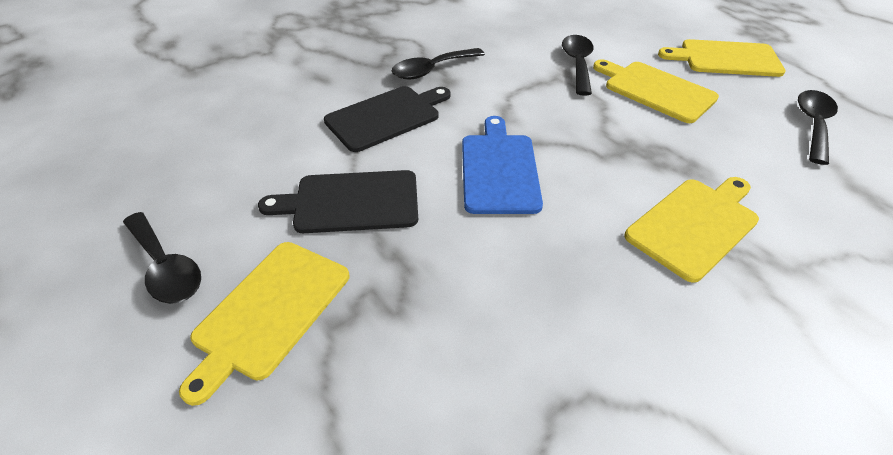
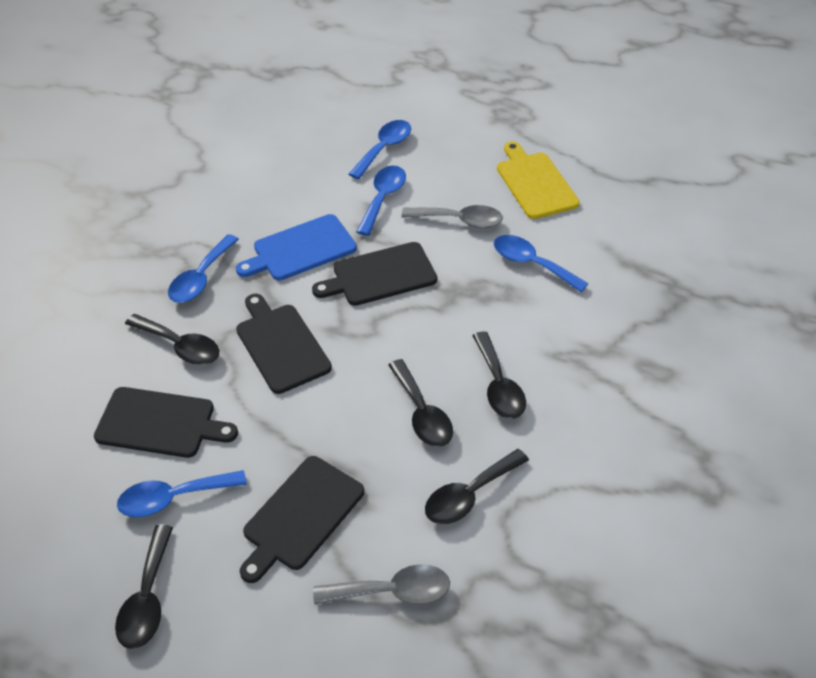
black cutting board: [258,170,418,233] [324,86,451,152] = 2 -> [94,387,238,458] [236,294,332,394] [240,456,364,583] [312,242,437,306] = 4
black spoon: [123,212,201,304] [392,48,485,80] [562,35,594,96] [798,90,838,165] = 4 -> [115,525,173,649] [125,314,219,365] [388,359,453,447] [425,449,529,524] [472,331,526,419] = 5
blue spoon: none = 0 -> [117,470,247,517] [168,234,239,303] [349,120,411,179] [356,166,406,236] [494,235,589,292] = 5
grey spoon: none = 0 -> [313,564,450,604] [402,205,503,228] = 2
yellow cutting board: [179,242,349,406] [593,59,719,123] [625,177,759,283] [658,39,785,77] = 4 -> [497,141,580,219] = 1

